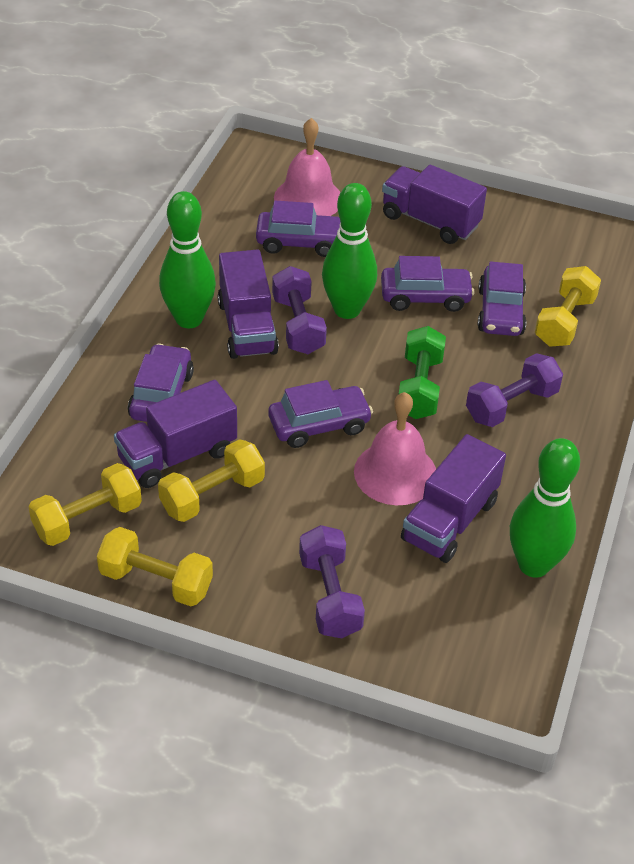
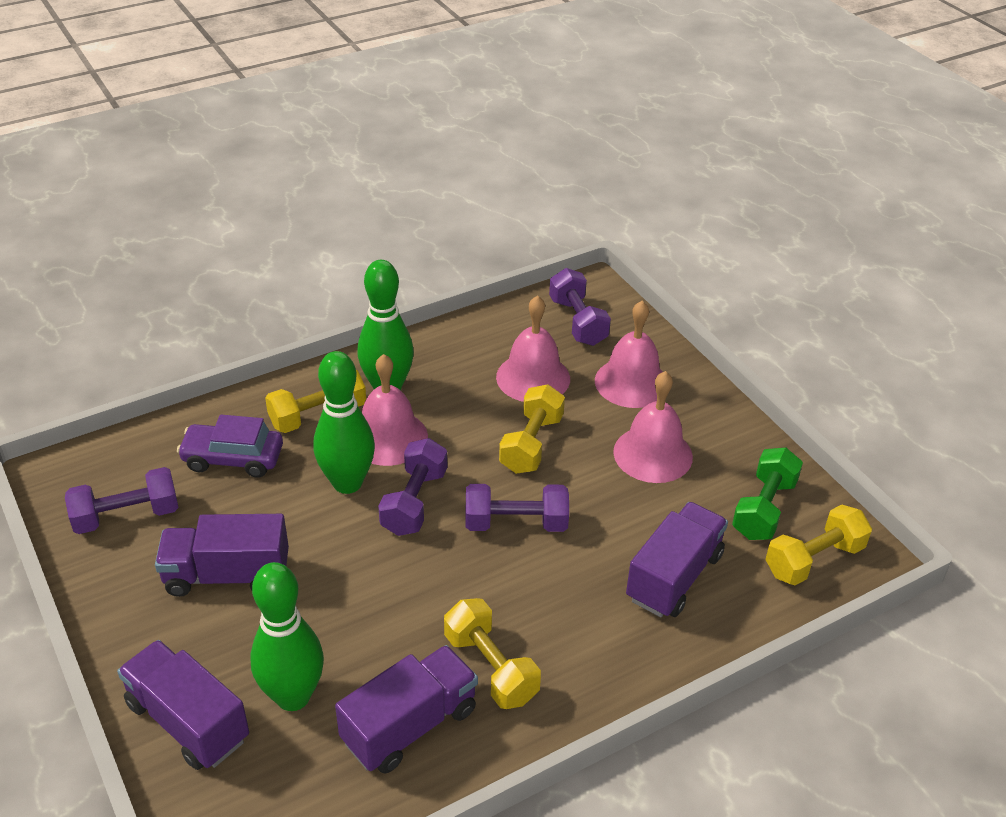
pink bell: [274,118,341,216] [354,392,436,505] = 2 -> [362,354,428,466] [496,295,570,402] [595,301,663,408] [613,371,693,483] = 4
purple car: [128,344,194,422] [256,201,341,257] [268,380,373,448] [381,256,475,312] [478,261,526,336] = 5 -> [177,415,283,478] = 1
purple dumbbell: [272,266,327,354] [299,525,365,638] [466,353,563,427] = 3 -> [65,467,179,534] [378,438,447,536] [465,484,569,532] [549,268,611,346] = 4

